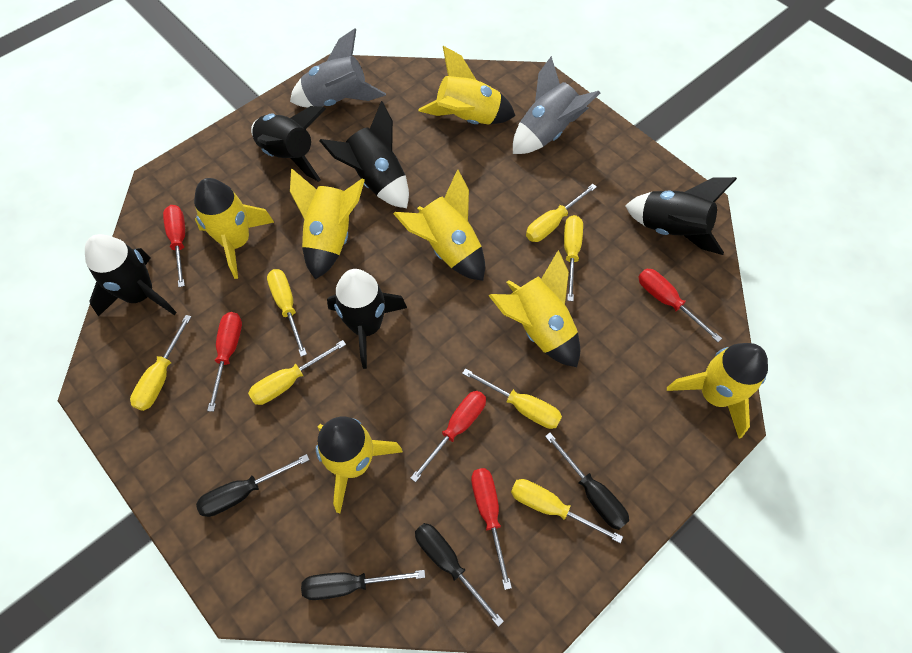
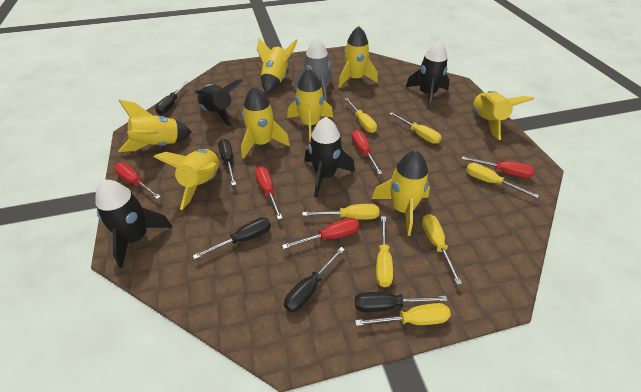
black rocket: [85,234,177,317] [251,106,326,182] [319,101,409,208] [327,269,407,369] [625,177,737,255] = 5 -> [95,180,173,268] [195,79,243,127] [304,117,355,197] [406,40,450,109] = 4
black screwdriver: [196,454,309,517] [301,570,425,600] [415,523,504,627] [545,433,629,530] = 4 -> [155,82,189,115] [193,217,271,260] [218,139,236,186] [284,247,345,312] [355,292,447,312] = 5
grey rocket: [290,29,386,107] [513,56,600,154] = 2 -> [294,37,333,102] = 1
yellow rocket: [194,178,274,279] [290,168,365,279] [316,417,403,513] [393,170,485,281] [419,46,515,124] [488,250,580,367] [667,343,768,438] = 7 -> [118,100,192,152] [154,149,219,210] [241,86,290,159] [257,39,297,93] [287,69,333,142] [338,26,378,88] [372,150,430,236] [473,91,534,140] = 8

